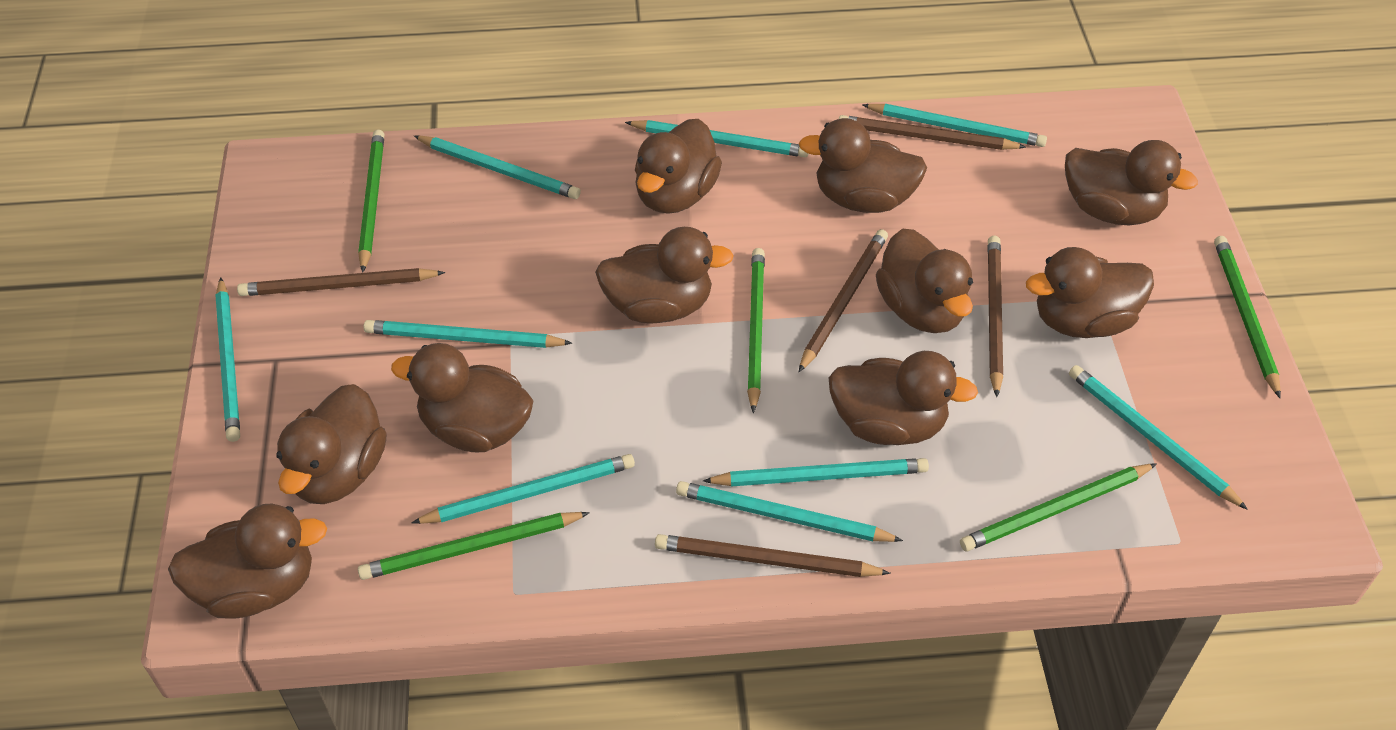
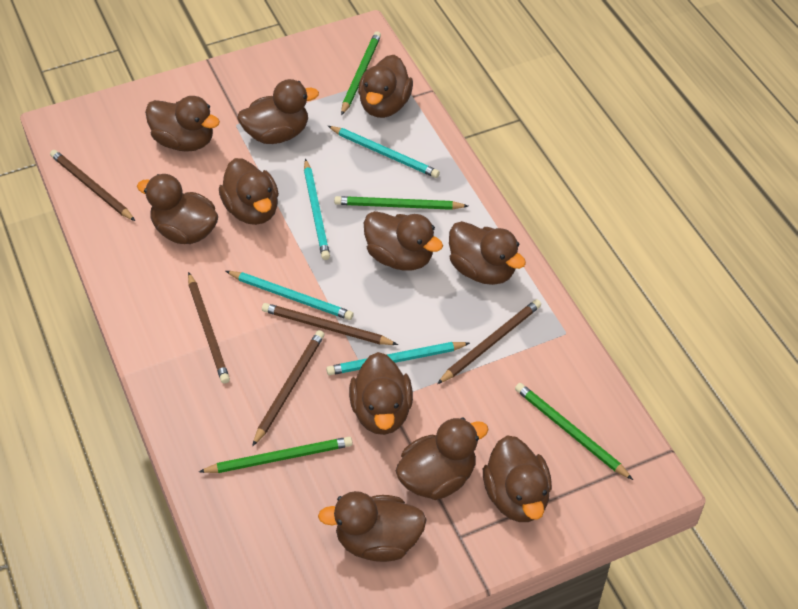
brown duck: [168,504,327,618] [276,384,387,504] [391,343,534,452] [595,227,734,323] [635,119,722,214] [799,118,927,213] [829,351,978,445] [876,228,973,333] [1026,247,1154,338] [1065,140,1198,225] = 10 -> [137,174,218,244] [145,96,220,152] [219,158,279,225] [237,79,319,144] [318,491,427,562] [349,352,413,435] [358,55,413,118] [364,211,443,271] [396,417,489,500] [449,221,526,285] [483,435,552,522] = 11
green pencil: [358,130,385,273] [358,512,590,580] [747,248,765,413] [960,463,1157,551] [1214,236,1281,398] = 5 -> [199,437,353,473] [334,196,468,210] [341,31,381,116] [515,383,633,480] = 4
turquoise pencil: [215,277,240,442] [364,320,572,348] [412,454,635,524] [414,136,581,199] [625,120,808,157] [676,481,903,542] [703,458,929,486] [863,104,1047,147] [1069,365,1248,510] = 9 -> [226,271,354,320] [304,159,330,260] [326,342,470,375] [328,126,440,178] = 4

